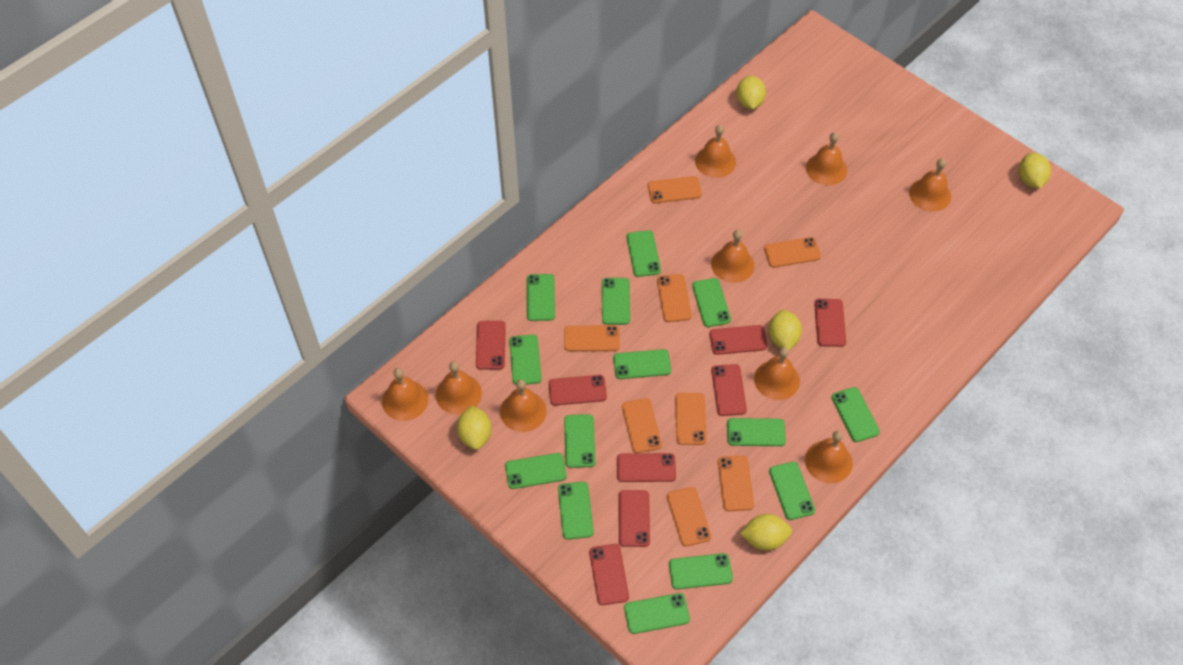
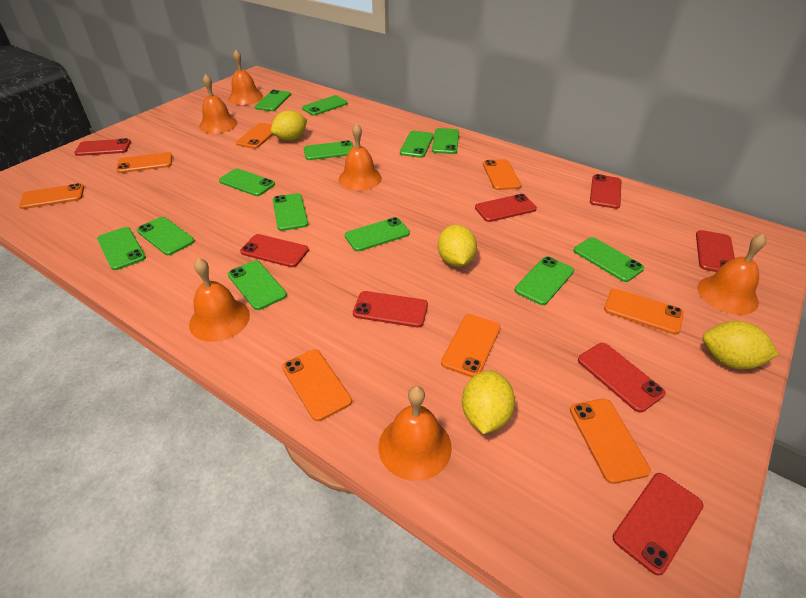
green phone: [505,453,566,489] [509,335,542,385] [527,274,555,321] [558,482,594,540] [564,414,596,468] [602,278,630,325] [613,349,671,379] [624,593,690,634] [627,230,661,277] [669,553,733,590] [692,278,731,327] [727,418,786,446] [769,462,815,520] [831,387,880,442] = 14 -> [97,227,146,270] [137,217,195,255] [219,168,275,196] [228,260,287,310] [255,90,291,111] [273,193,308,231] [302,95,348,116] [304,140,354,160] [345,217,410,251] [400,131,434,158] [432,128,459,154] [515,256,574,305] [573,237,644,282] = 13
orange bell: [382,368,428,421] [436,362,482,414] [500,379,547,432] [695,125,736,178] [711,230,755,283] [754,347,800,400] [805,431,853,483] [806,132,847,186] [909,158,951,211] = 9 -> [189,258,250,342] [199,74,237,134] [228,50,263,105] [338,123,382,191] [379,386,452,481] [697,233,766,315] = 6
yellow lemon: [457,405,492,450] [736,76,766,109] [740,514,792,550] [768,310,802,351] [1019,153,1051,188] = 5 -> [271,110,307,141] [438,225,477,267] [462,370,515,434] [703,321,779,369] = 4

